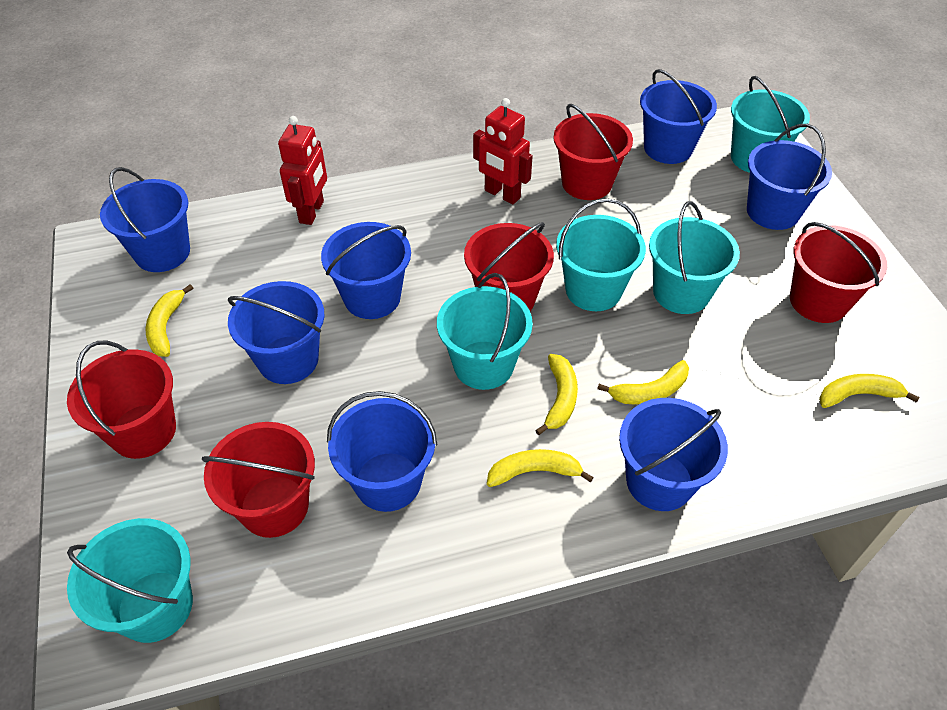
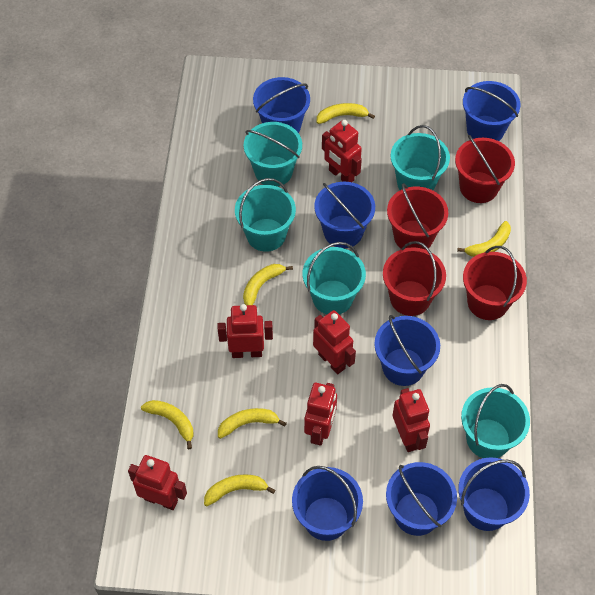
red bucket: [67,341,176,459] [202,422,315,538] [464,222,554,311] [554,104,633,200] [790,222,887,323] = 5 -> [383,241,446,316] [387,183,448,250] [455,135,515,203] [463,246,527,320] = 4
red robot: [278,116,327,225] [473,98,533,205] = 2 -> [128,455,187,510] [217,304,273,358] [304,383,337,446] [313,310,356,374] [322,120,362,182] [392,388,430,452] = 6
yellow banana: [146,284,193,357] [487,449,594,487] [535,354,578,435] [597,360,689,404] [819,374,920,408] = 5 -> [141,400,193,449] [204,474,275,506] [218,408,287,439] [243,264,293,305] [316,103,375,124] [457,221,511,257] = 6

